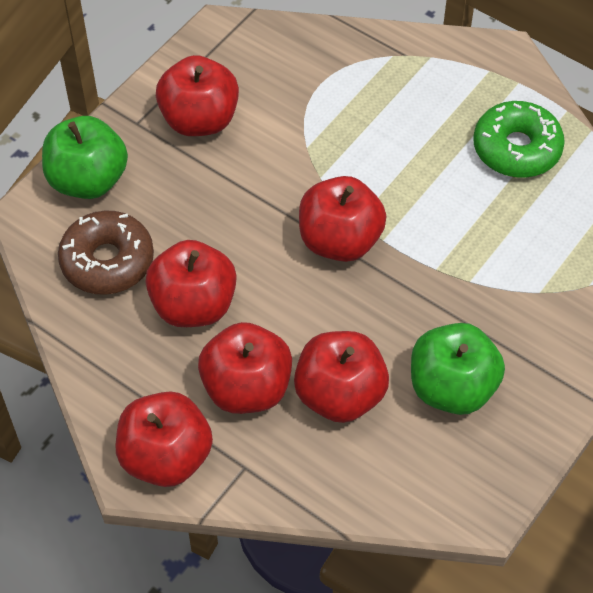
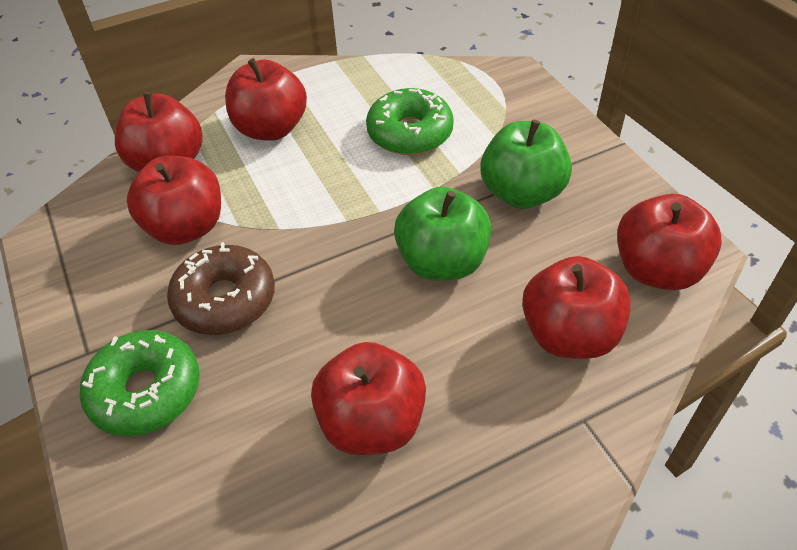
green donut: [473,101,565,178] = 1 -> [80,330,200,436] [366,88,454,155] = 2

